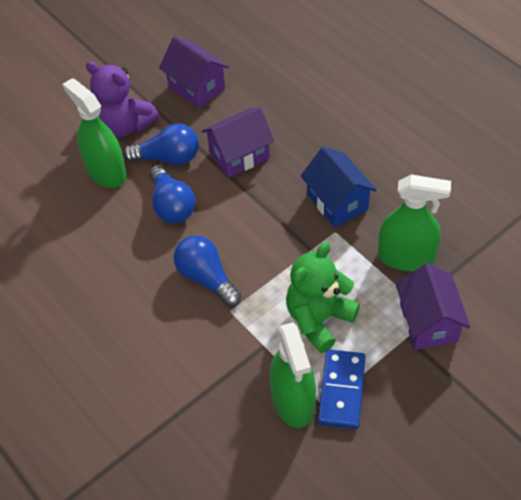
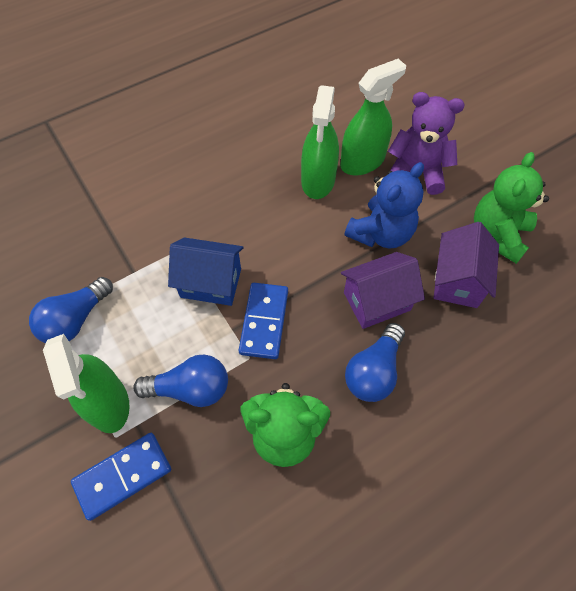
blue domino: [318,349,366,429] = 1 -> [71,433,171,521] [239,283,288,359] = 2
blue teddy bear: none = 0 -> [344,162,424,249] = 1
green teddy bear: [286,242,360,353] = 1 -> [241,383,330,467] [474,152,549,264] = 2
purple house: [159,36,229,108] [202,106,274,178] [396,263,470,350] = 3 -> [341,252,425,329] [434,222,499,308] = 2

